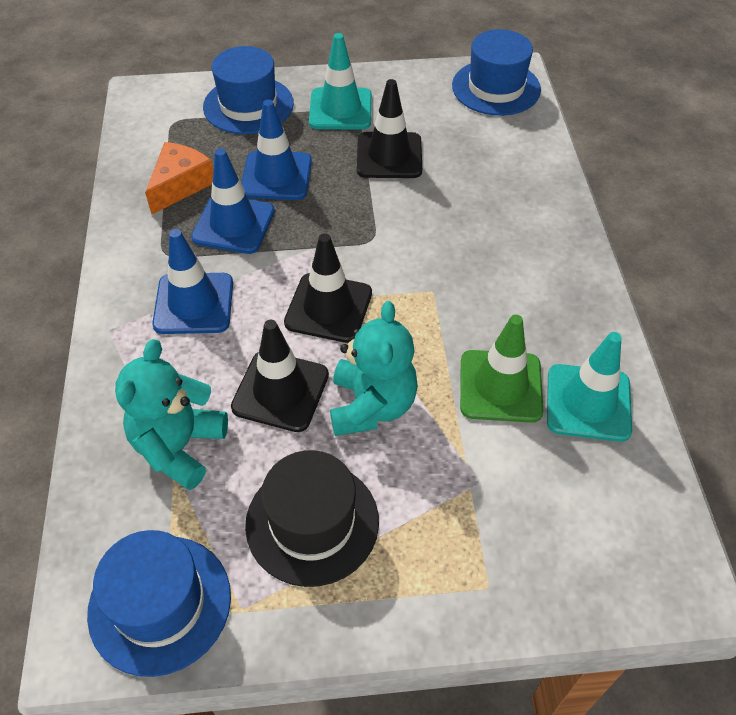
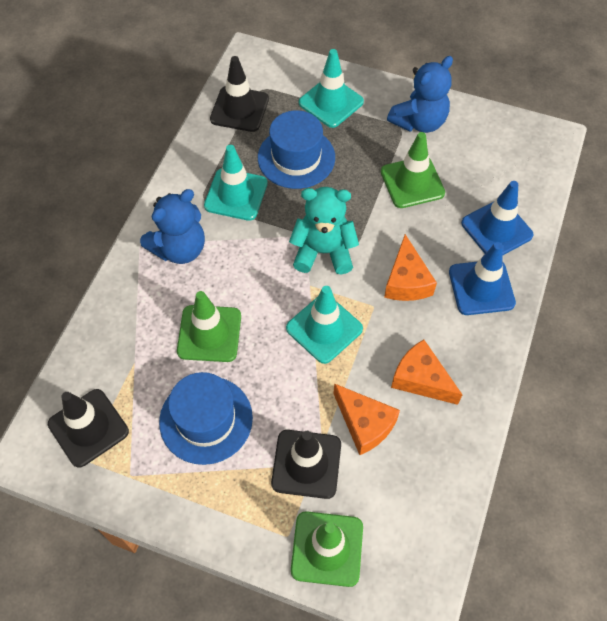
black hat: [245,450,379,587] = 1 -> none = 0
blue hat: [87,530,231,677] [203,46,294,134] [452,29,541,116] = 3 -> [159,372,253,465] [258,110,335,189] = 2
blue teddy bear: none = 0 -> [140,189,205,264] [387,56,453,133] = 2
blue traffic cone: [152,229,233,334] [191,148,275,254] [241,99,312,200] = 3 -> [449,242,516,315] [461,181,534,255] = 2
green traffic cone: [460,315,543,423] = 1 -> [177,291,241,362] [291,511,363,587] [381,132,445,208] = 3
orange cheese: [145,142,213,214] = 1 -> [333,384,400,455] [384,234,437,301] [391,339,462,405] = 3
turquoise teddy bear: [115,339,228,490] [330,301,418,436] = 2 -> [289,187,359,274] = 1
turquoise traffic cone: [309,33,372,130] [547,332,632,442] = 2 -> [204,145,268,221] [286,286,363,364] [299,49,364,128] = 3

